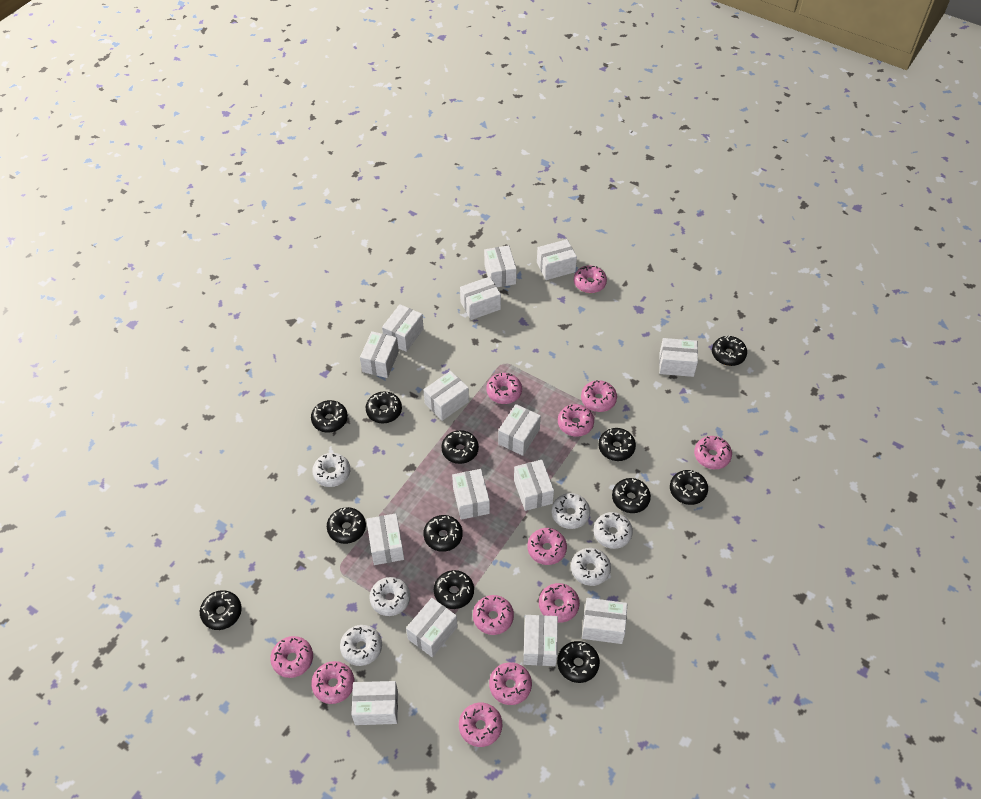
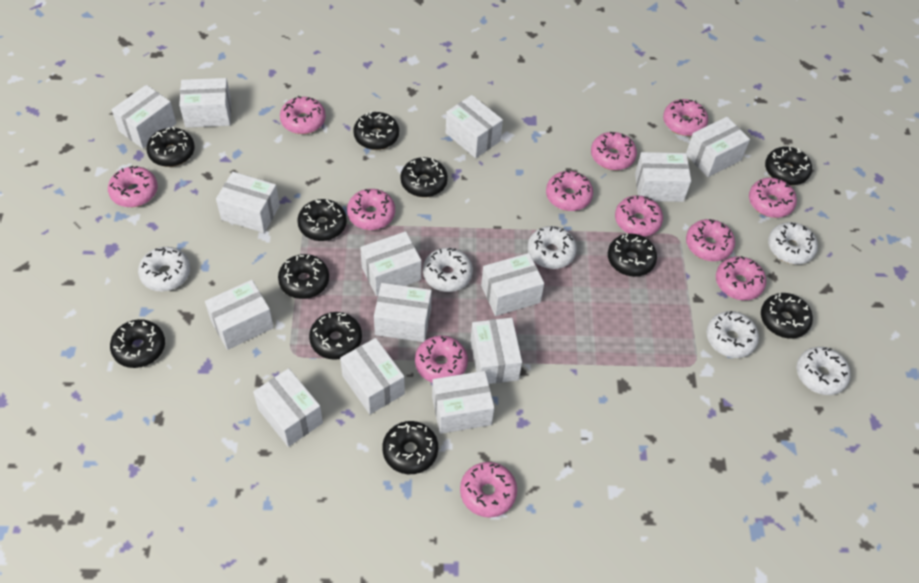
black donut: [200,590,242,630] [311,400,348,433] [327,507,366,544] [366,391,402,423] [423,515,463,552] [434,570,474,609] [441,430,479,464] [557,641,600,683] [598,428,636,461] [612,478,651,513] [670,470,708,505] [712,335,747,366] = 12 -> [110,319,165,368] [146,127,195,167] [278,254,329,299] [297,199,347,241] [309,312,362,360] [353,112,399,150] [382,421,438,474] [400,157,448,197] [608,233,657,277] [761,293,813,338] [765,147,812,185] = 11
white box: [351,681,398,725] [360,331,399,378] [366,513,404,565] [382,304,424,352] [406,598,458,657] [423,371,469,421] [452,469,490,520] [460,277,501,320] [484,245,517,287] [498,404,541,456] [514,460,554,511] [523,615,558,666] [537,239,577,280] [582,598,627,644] [659,338,698,377] = 15 -> [112,85,177,149] [179,78,231,128] [205,280,274,350] [216,172,280,233] [253,368,323,447] [340,338,405,414] [360,231,422,296] [374,283,432,342] [432,371,494,434] [446,95,503,158] [470,318,522,384] [481,253,544,316] [635,152,691,202] [686,117,750,177] = 14

